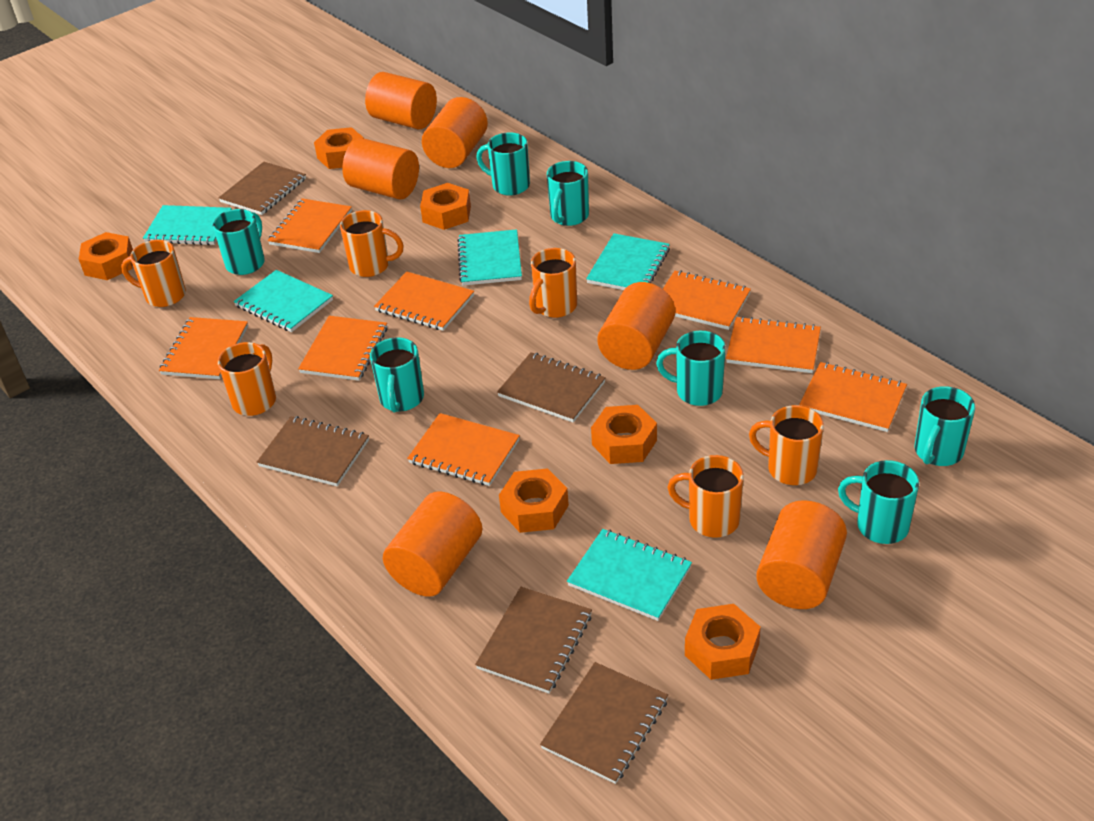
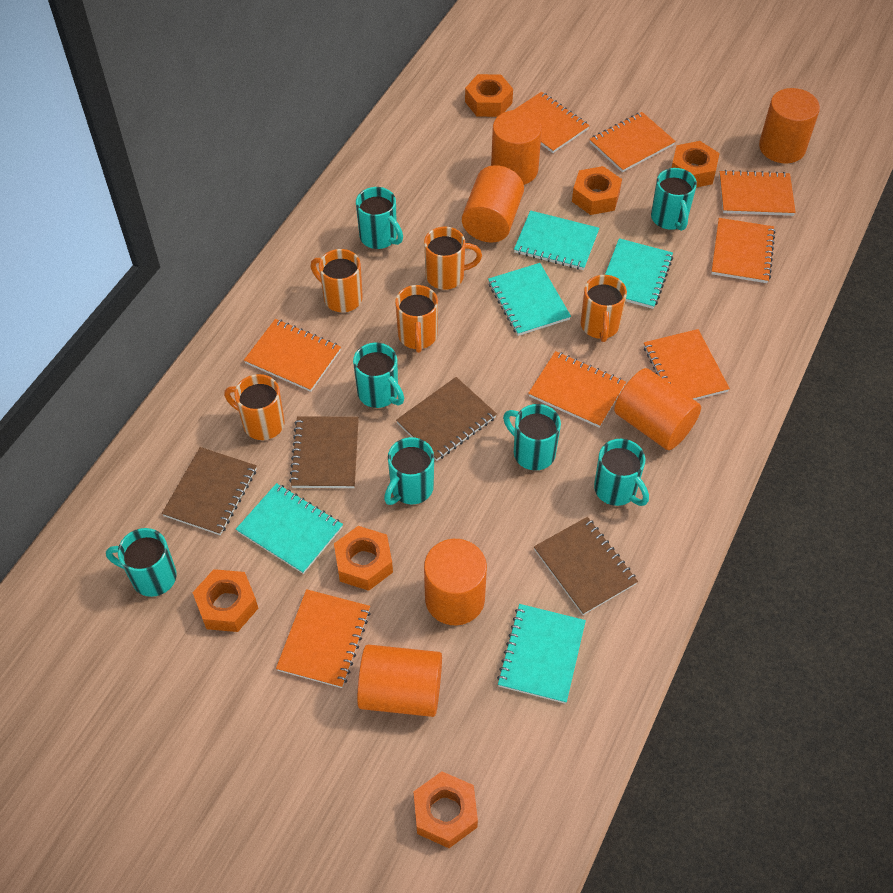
brown notebook: [218,162,306,215] [257,416,369,486] [475,587,592,694] [497,352,606,423] [540,662,668,784] = 5 -> [162,447,257,535] [289,416,359,488] [396,377,497,461] [534,517,638,615] = 4
orange mug: [121,240,186,307] [218,342,276,416] [340,210,404,277] [529,248,577,318] [667,455,744,537] [749,405,824,485] = 6 -> [224,374,285,440] [311,249,363,312] [395,285,438,353] [424,227,482,290] [581,275,627,342] = 5

